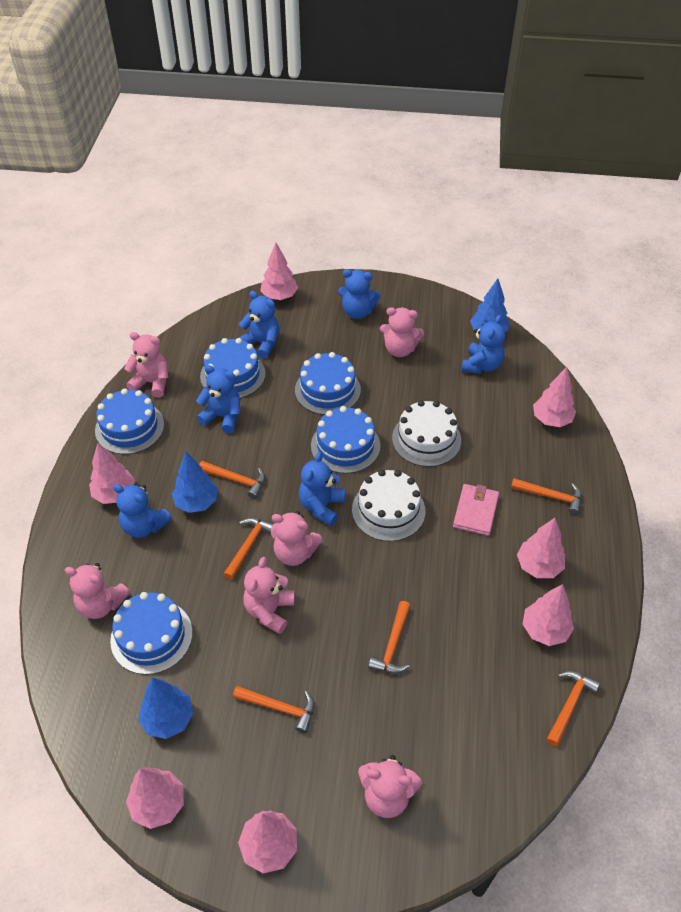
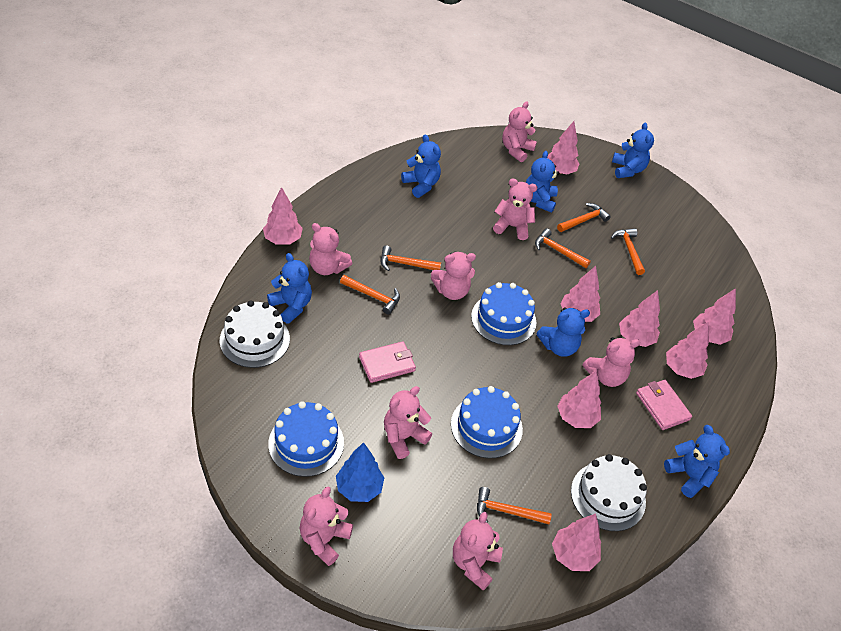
blue cake: [95,388,164,454] [110,592,193,675] [200,338,266,398] [295,352,361,415] [311,406,380,474] = 5 -> [268,401,344,477] [451,386,523,458] [471,282,536,345] = 3
blue tree: [138,678,193,739] [172,452,218,513] [470,279,509,332] = 3 -> [336,442,384,502] = 1
pink teddy bear: [65,563,130,619] [124,332,168,398] [243,557,295,634] [271,511,322,566] [358,755,422,818] [380,307,424,357] = 6 -> [300,487,353,566] [309,223,352,275] [384,386,432,459] [431,252,476,300] [453,512,503,591] [493,179,538,240] [502,101,537,162] [582,337,640,387] = 8
pink tree: [89,443,135,504] [126,768,184,829] [238,810,297,873] [260,242,298,300] [517,518,565,578] [523,584,574,646] [533,367,576,427] = 7 -> [263,187,303,245] [547,121,579,174] [552,513,601,571] [557,371,601,428] [561,266,600,322] [619,290,660,347] [666,322,709,379] [693,288,736,345] = 8
pink wallet: [453,484,499,536] = 1 -> [359,341,416,383] [636,380,692,430] = 2

